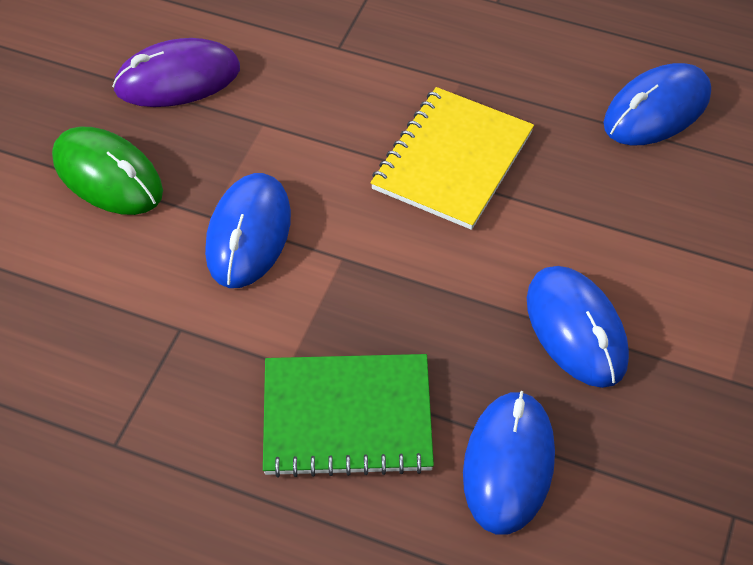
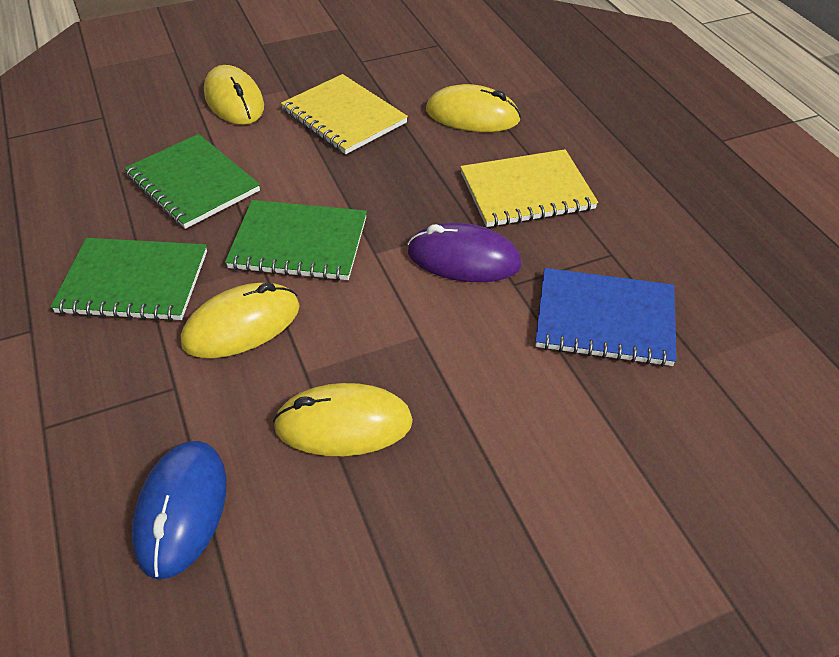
blue mouse: [205,173,291,288] [463,391,555,535] [527,266,629,388] [603,63,711,145] = 4 -> [131,441,227,579] = 1
blue notebook: none = 0 -> [535,268,677,367] = 1
green mouse: [52,126,163,215] = 1 -> none = 0
green notebook: [263,354,434,478] = 1 -> [50,238,207,321] [124,134,260,229] [225,200,367,281] = 3
yellow mouse: none = 0 -> [181,282,300,358] [204,65,264,125] [273,383,413,456] [426,84,521,132] = 4
yellow notebook: [371,87,534,230] = 1 -> [281,74,408,154] [460,149,598,227] = 2

